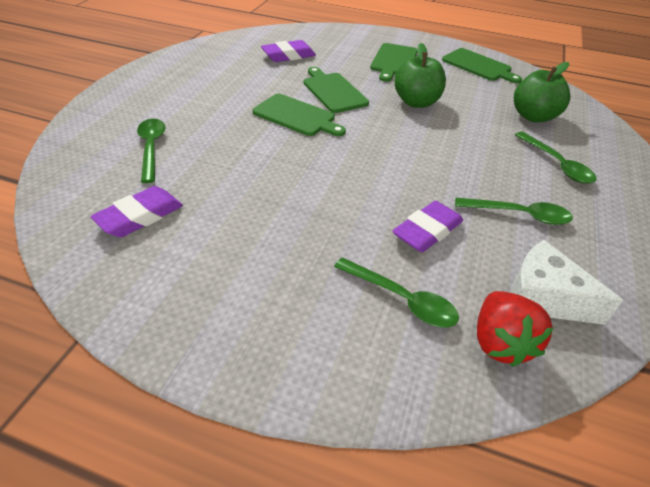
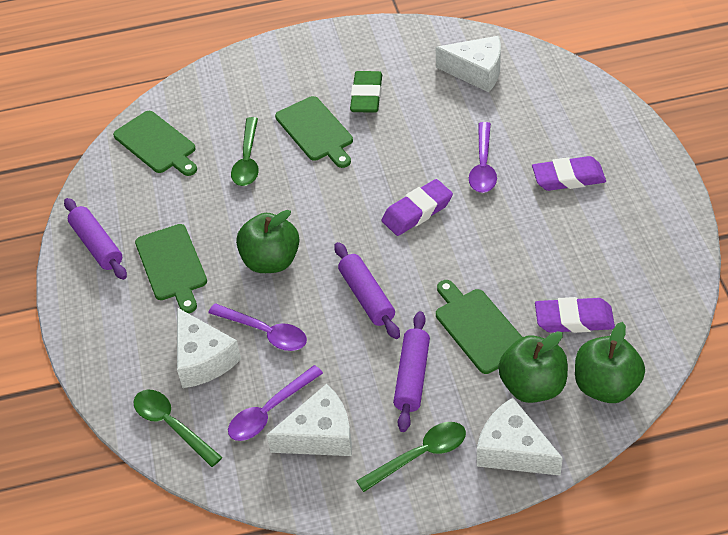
green apple: [394,43,446,108] [514,62,570,122] = 2 -> [236,210,300,273] [498,331,568,403] [575,322,645,403] = 3
green eraser: none = 0 -> [350,71,382,113] = 1
green spoon: [137,119,165,183] [334,257,459,327] [455,198,573,225] [515,132,597,184] = 4 -> [133,390,222,467] [231,117,259,186] [356,422,466,492] = 3
purple rolling pin: none = 0 -> [64,198,127,280] [334,242,400,339] [393,311,430,432] = 3
purple spoon: none = 0 -> [208,303,307,351] [228,365,323,441] [469,122,497,193] = 3
red strawberry: [477,291,553,367] = 1 -> none = 0
white cheese: [510,240,623,325] = 1 -> [177,307,241,388] [267,384,352,456] [436,36,501,92] [477,398,563,476] = 4

